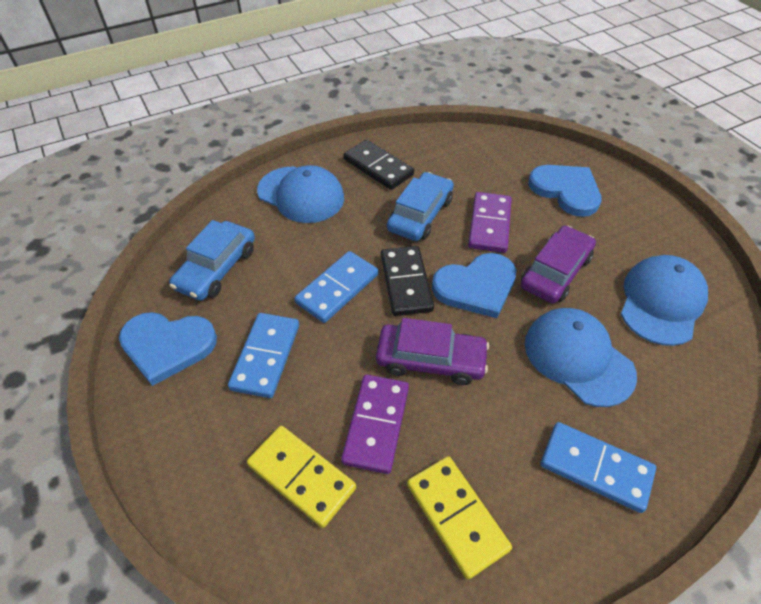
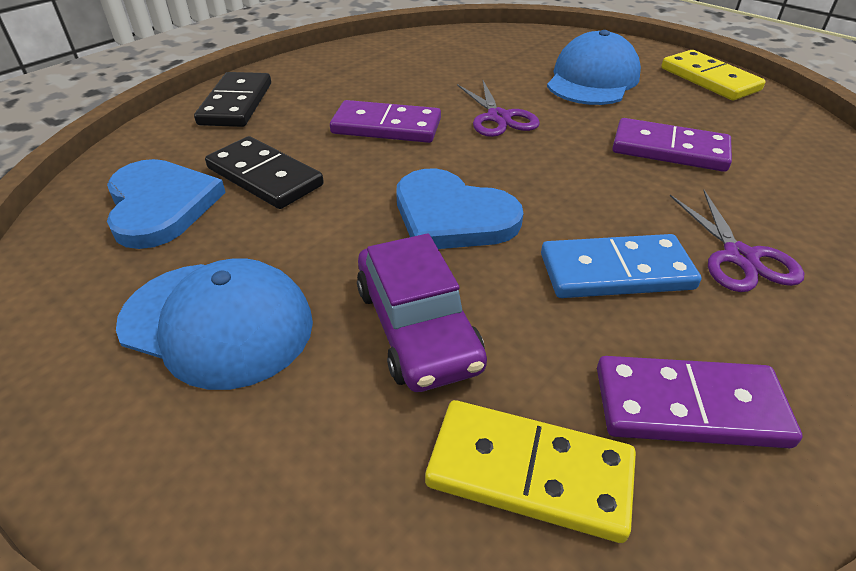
blue cap: [257,165,344,223] [525,308,637,407] [621,255,708,346] = 3 -> [116,258,313,390] [547,30,641,105] = 2
blue car: [169,220,255,301] [387,172,454,241] = 2 -> none = 0
blue domino: [228,313,299,398] [294,251,378,323] [541,422,656,513] = 3 -> [541,234,701,298] = 1
blue heart: [119,312,217,386] [432,253,516,318] [528,165,601,217] = 3 -> [107,159,226,249] [396,169,523,249] = 2
purple car: [376,318,489,385] [521,226,596,304] = 2 -> [357,233,487,392] = 1
purple domino: [341,375,409,474] [468,192,512,253] = 2 -> [330,100,441,143] [597,356,803,448] [612,118,732,172] = 3
purple scissors: none = 0 -> [457,79,540,137] [670,190,804,292] = 2

